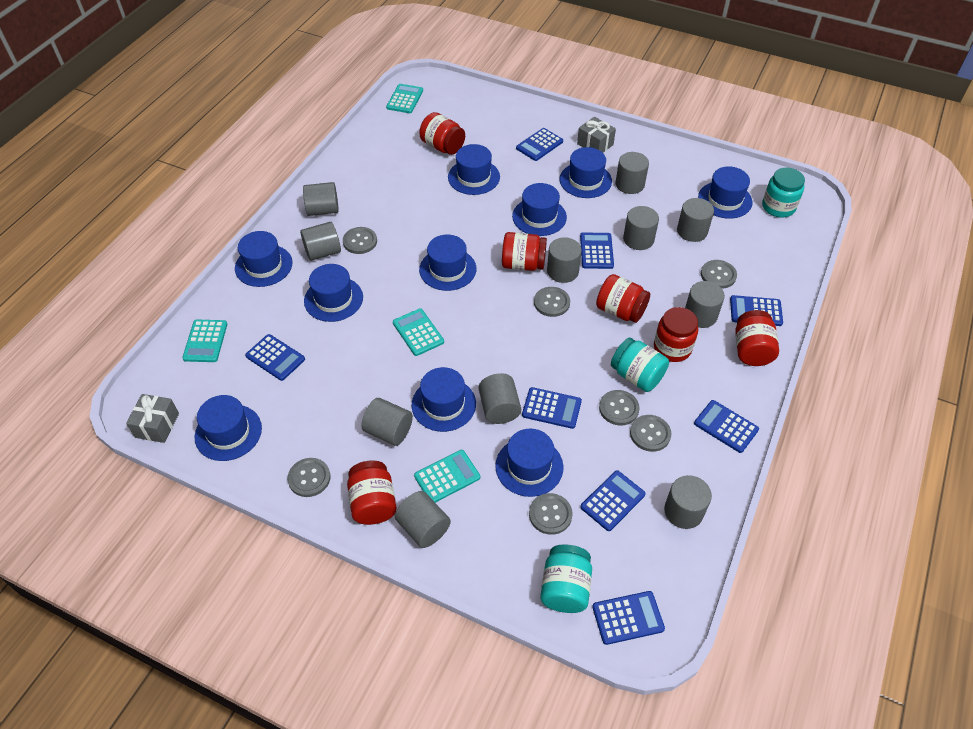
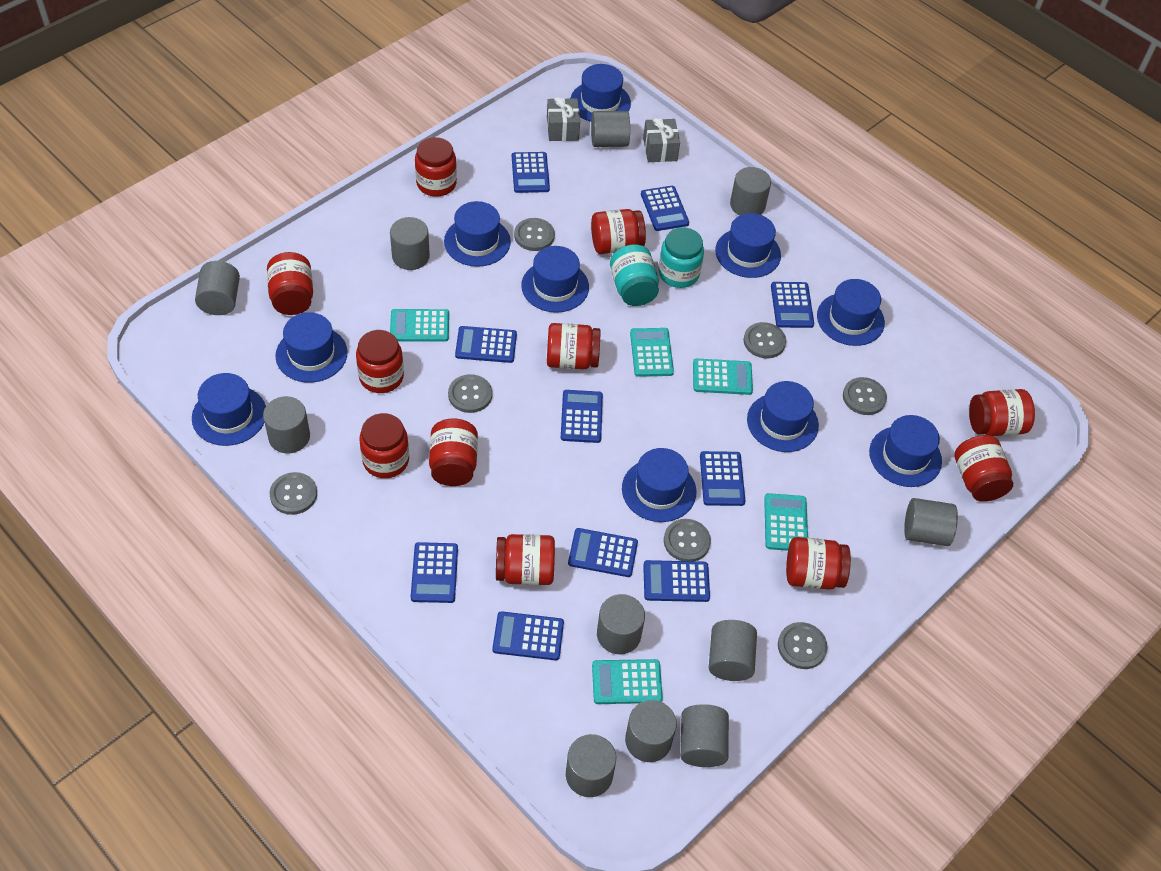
blue calculator: [245,334,305,381] [516,128,563,161] [522,387,582,429] [580,232,614,269] [580,471,646,531] [592,591,665,645] [694,400,759,453] [730,295,783,326] = 8 -> [411,542,458,603] [455,326,517,363] [493,611,564,660] [512,152,550,193] [561,390,603,443] [568,528,638,577] [641,186,689,231] [643,560,710,602] [700,451,745,506] [771,282,814,328] = 10
red jar: [347,460,397,525] [419,112,465,155] [502,232,547,271] [596,274,650,323] [654,307,698,362] [735,310,779,366] = 6 -> [267,252,313,315] [356,330,404,393] [359,413,409,478] [415,137,457,197] [429,419,478,486] [496,534,555,585] [547,323,600,369] [591,209,646,254] [786,537,851,590] [954,435,1013,502] [969,389,1035,436] = 11
turquoise calculator: [182,320,227,362] [386,84,423,113] [393,308,444,356] [414,450,480,503] = 4 -> [390,309,449,342] [592,659,663,704] [630,328,674,377] [693,358,753,395] [764,493,808,551] = 5
turquoise jar: [540,544,592,613] [611,338,669,392] [762,167,805,218] = 3 -> [610,244,659,306] [659,227,704,288] = 2

